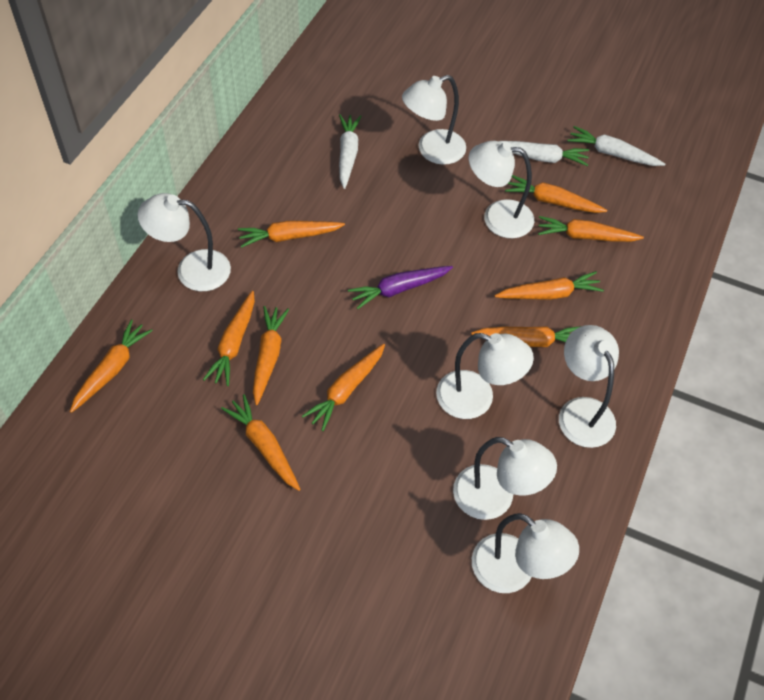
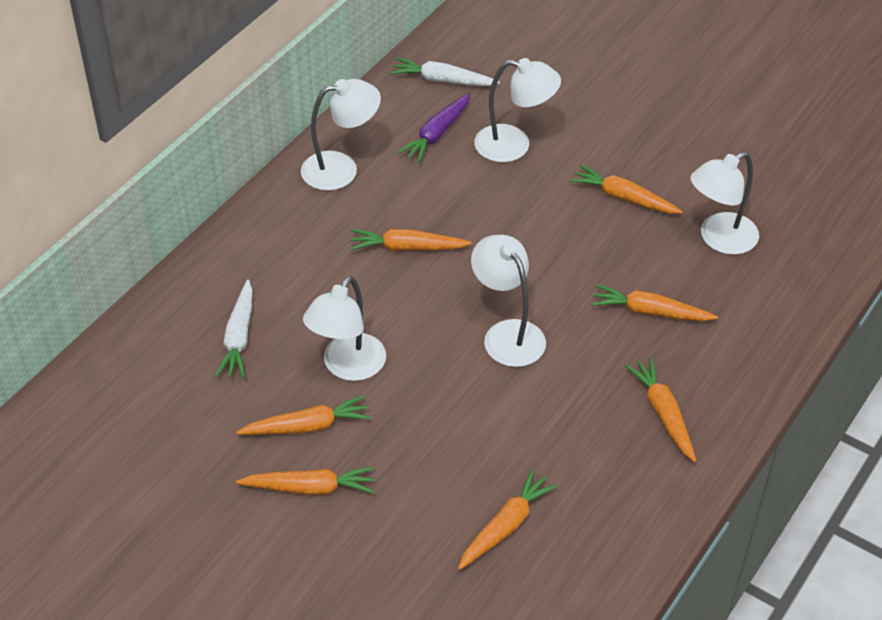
orange carrot: [70,319,153,413] [203,291,255,386] [221,394,301,491] [238,220,345,248] [253,306,289,405] [302,344,385,431] [471,326,581,347] [495,271,604,300] [505,175,607,213] [538,216,644,242] = 10 -> [236,395,371,435] [236,467,374,495] [350,229,472,251] [458,469,558,570] [570,164,683,213] [591,284,718,321] [625,357,696,462] = 7
white carrot: [339,114,361,189] [499,141,589,166] [567,126,665,166] = 3 -> [215,279,253,378] [390,57,500,86] = 2
white lamp: [137,193,231,291] [402,75,466,165] [436,333,534,419] [453,437,557,520] [469,141,534,238] [472,513,579,593] [559,325,619,448] = 7 -> [301,79,381,191] [303,276,386,381] [471,235,546,367] [474,58,561,162] [690,152,759,255] = 5

